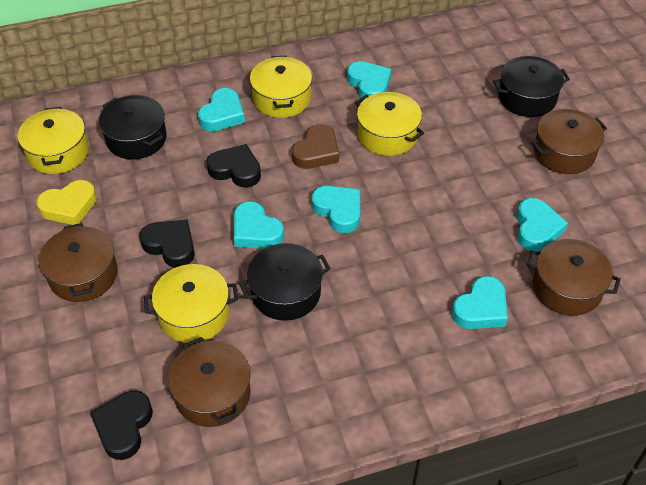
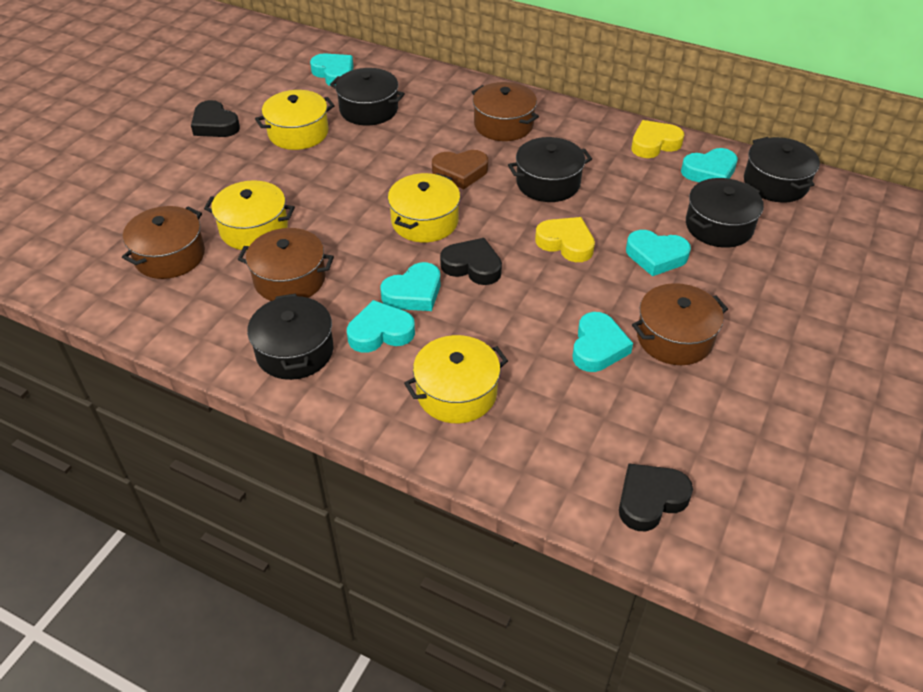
black pot: [99,95,167,160] [239,243,331,321] [493,56,570,117] = 3 -> [247,293,333,380] [330,68,405,126] [508,137,592,202] [686,178,764,248] [744,137,820,203] = 5
yellow heart: [37,180,97,225] = 1 -> [535,217,595,262] [631,120,684,158] = 2

